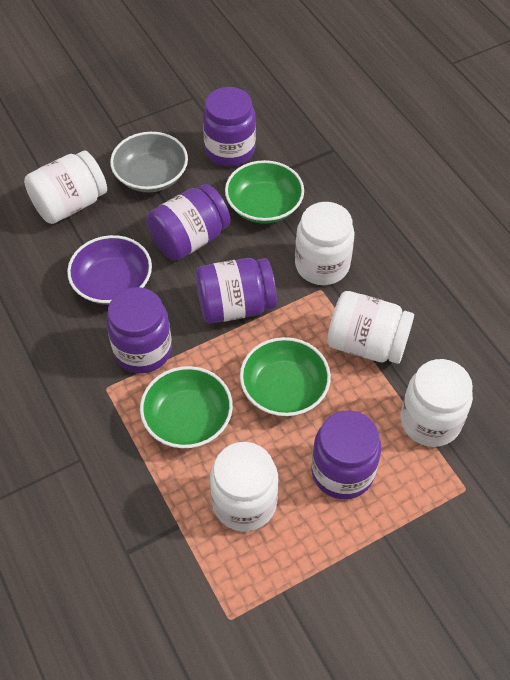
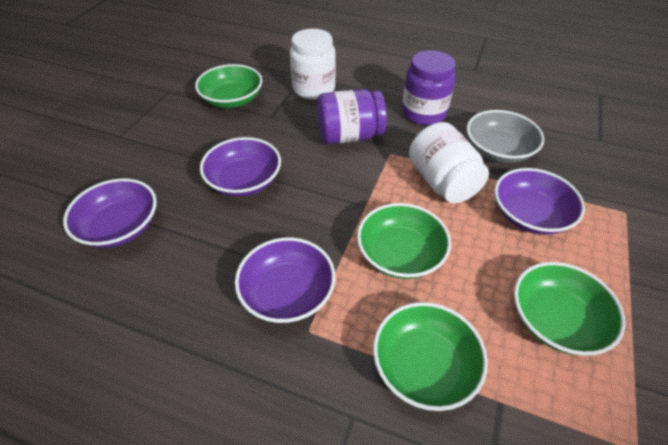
green bowl: [140,366,233,448] [225,160,304,224] [240,337,331,417] = 3 -> [195,64,263,108] [357,203,451,279] [373,302,488,411] [514,262,626,356] = 4
purple bowl: [67,235,152,305] = 1 -> [63,178,157,248] [200,137,281,197] [235,237,335,323] [494,168,585,235] = 4
purple jar: [106,287,172,373] [147,184,230,261] [196,258,277,324] [203,87,256,166] [311,410,381,499] = 5 -> [317,89,387,144] [402,50,456,125] = 2
white jar: [24,150,107,224] [210,442,278,531] [295,202,355,285] [327,291,414,364] [401,359,473,447] = 5 -> [290,29,336,100] [409,122,489,203] = 2

